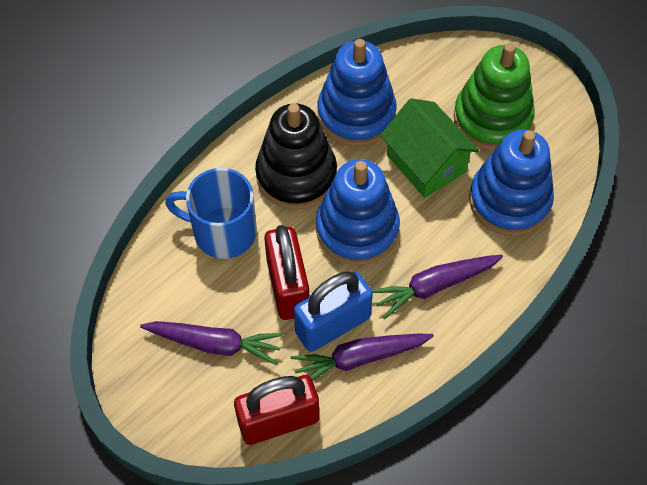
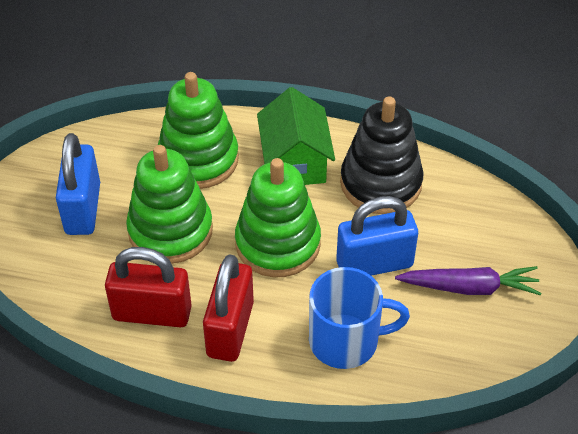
blue padlock: [294,271,373,352] = 1 -> [56,133,100,235] [336,196,418,276] = 2
blue stacking toy: [316,159,400,265] [318,39,397,146] [469,130,554,236] = 3 -> none = 0
green stacking toy: [454,43,535,151] = 1 -> [126,145,213,264] [158,72,239,189] [235,158,321,277] = 3
purple carrot: [140,321,284,365] [291,334,434,380] [372,255,503,319] = 3 -> [395,266,541,295] = 1

